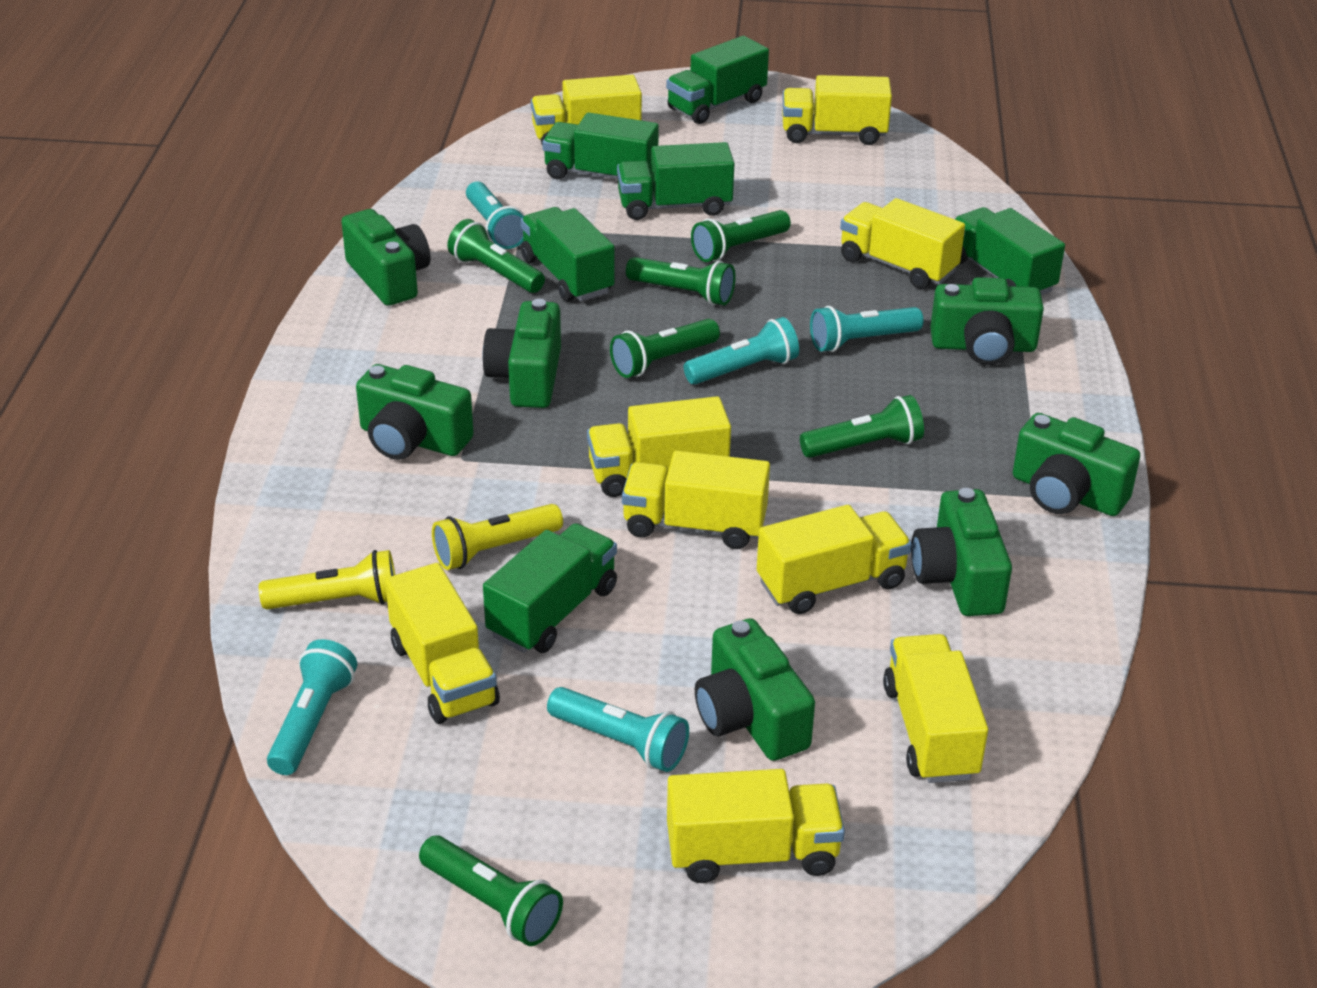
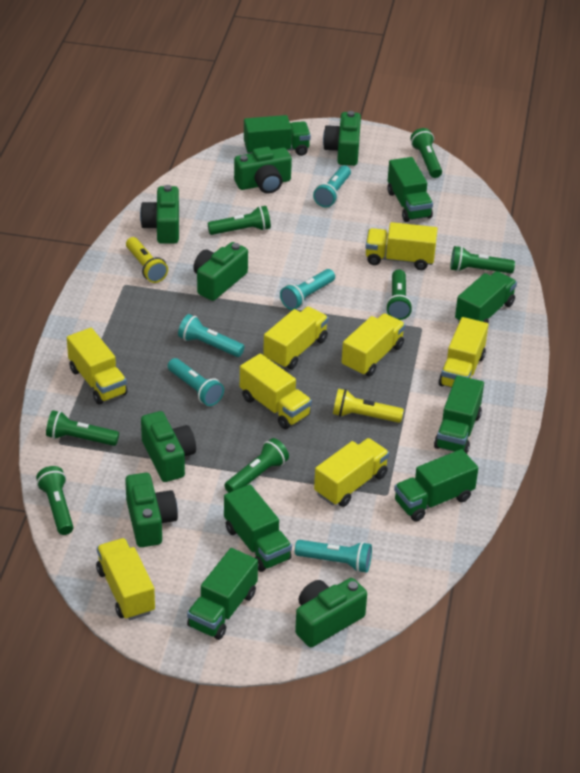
green flashlight: [419,835,563,946] [447,219,545,293] [610,319,720,378] [626,257,736,305] [691,210,791,262] [800,395,924,458] = 6 -> [36,466,73,535] [46,410,119,446] [208,206,271,235] [225,438,289,493] [386,269,413,320] [410,128,442,178] [450,246,515,273] = 7
green truck: [483,523,617,653] [521,207,615,302] [542,112,659,179] [617,142,734,220] [666,36,769,124] [955,207,1065,295] = 6 -> [187,548,258,640] [224,484,292,572] [244,115,311,156] [388,157,433,222] [394,449,478,521] [434,375,484,454] [455,271,517,323] = 7
yellow truck: [385,563,500,724] [531,75,642,146] [587,396,731,497] [622,451,770,549] [667,769,845,883] [757,505,912,614] [782,75,892,145] [840,198,965,289] [883,634,988,783] = 9 -> [67,328,128,405] [96,538,155,620] [240,353,312,429] [263,307,329,369] [314,438,389,507] [342,313,405,376] [366,222,438,270] [438,317,488,388] = 8

